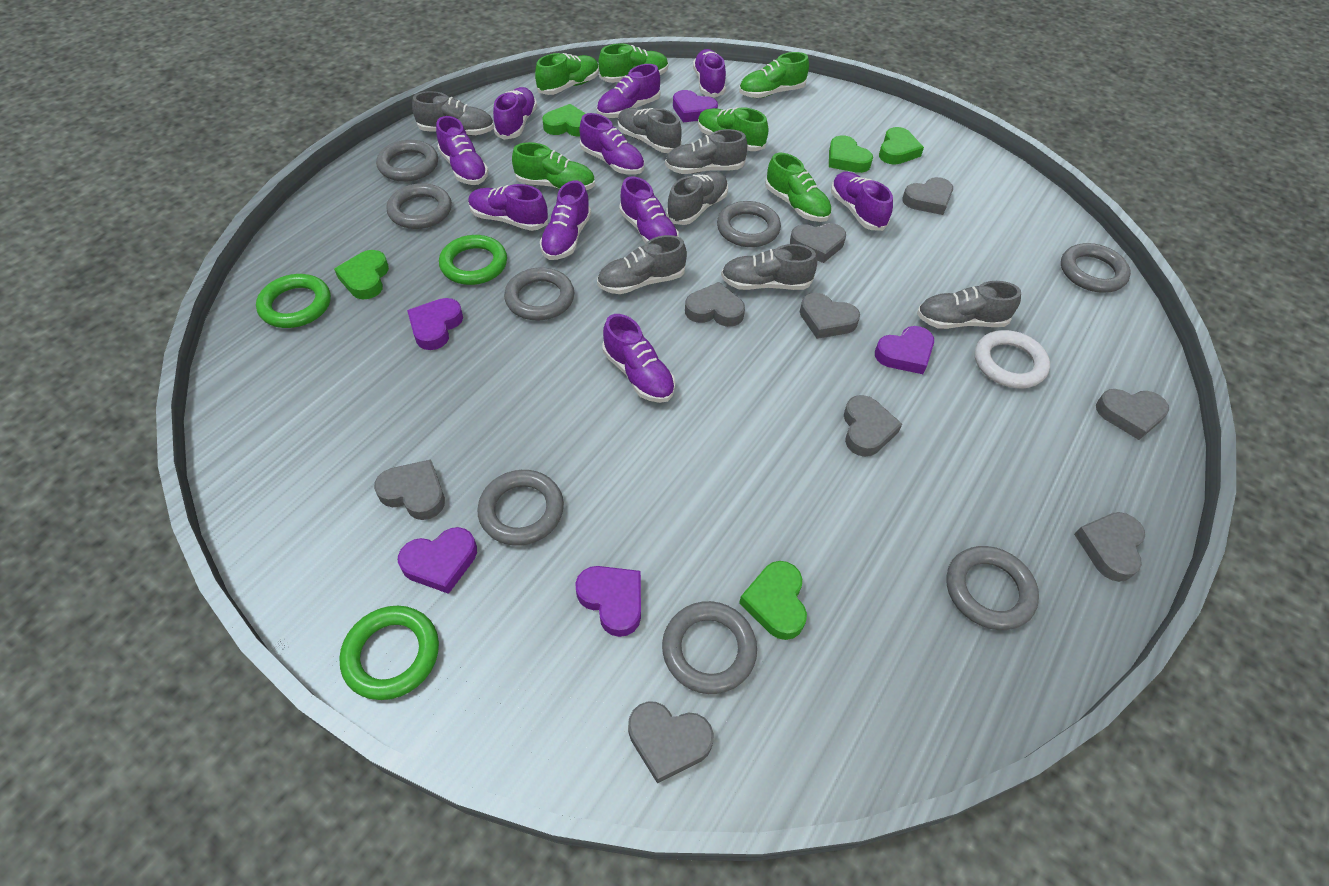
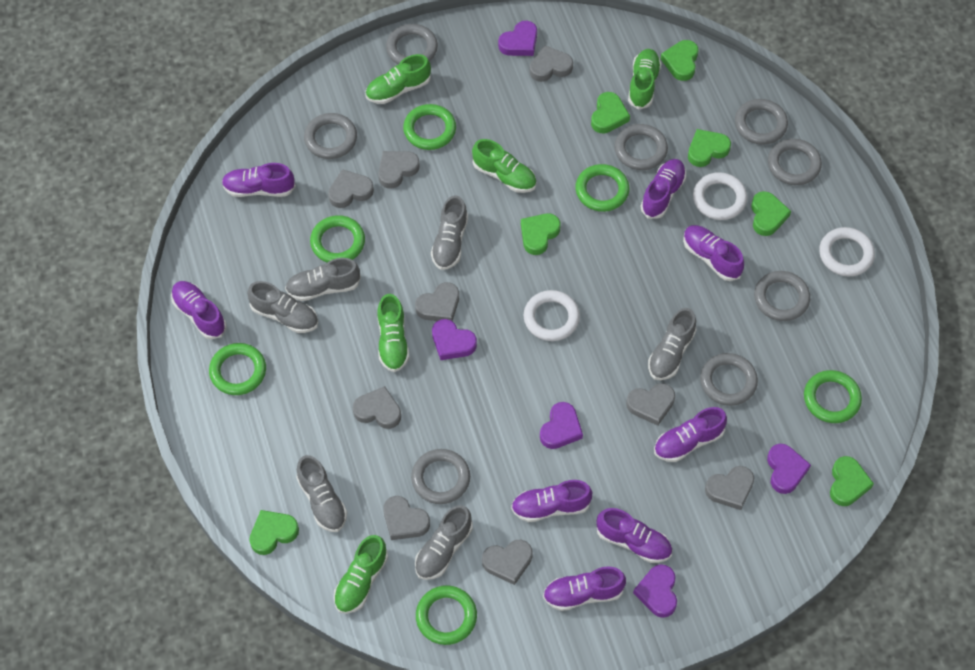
green heart: [334,250,389,300] [542,104,586,137] [739,561,807,640] [829,135,873,173] [879,127,924,165] = 5 -> [249,510,299,555] [521,213,561,255] [591,92,630,134] [661,40,699,81] [688,129,731,167] [751,191,791,236] [830,456,874,506] = 7
green ring: [256,274,331,328] [339,606,439,700] [439,235,507,285] = 3 -> [209,343,266,395] [310,215,365,262] [403,104,456,150] [416,585,477,645] [575,164,629,212] [804,370,862,423] = 6
green shoe: [512,142,595,190] [535,53,599,95] [598,43,668,83] [698,107,768,151] [739,52,809,98] [765,153,832,222] = 6 -> [334,535,388,614] [366,54,431,104] [377,294,409,372] [472,139,536,193] [628,49,662,110] = 5
grey shoe: [412,91,494,136] [597,235,687,294] [618,108,682,153] [665,129,747,174] [666,172,728,225] [721,244,817,290] [917,281,1021,329] = 7 -> [247,281,318,333] [285,258,361,301] [296,455,347,532] [415,505,473,580] [431,196,468,270] [648,308,697,380] = 6
purple shoe: [436,116,489,185] [468,184,548,231] [493,87,537,140] [540,181,591,260] [579,113,644,175] [597,64,661,118] [603,314,675,403] [619,176,679,243] [693,49,726,98] [831,172,893,231] = 10 -> [171,281,227,339] [222,163,296,197] [511,480,592,522] [543,567,626,611] [596,508,672,563] [641,159,686,219] [654,407,727,462] [683,225,744,281] = 8
white ring: [975,330,1050,388] = 1 -> [523,290,580,341] [693,172,747,220] [819,227,875,276] = 3

